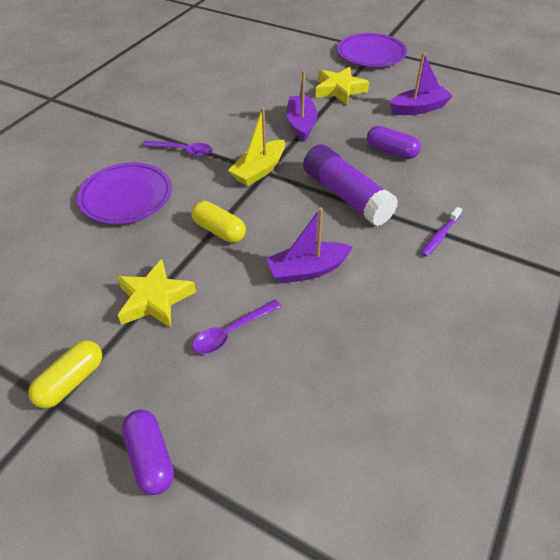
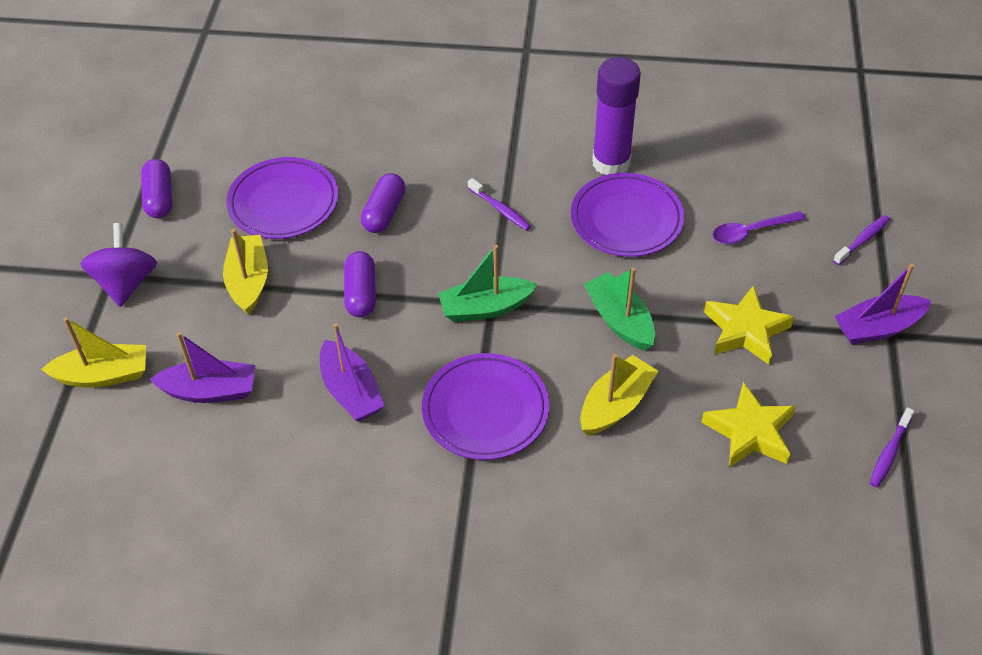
green boat: none = 0 -> [438,245,538,322] [584,267,655,351] = 2
purple capsule: [122,410,174,495] [367,126,421,159] = 2 -> [141,159,172,218] [344,251,376,318] [361,173,406,233] = 3
purple plate: [77,162,172,224] [337,33,407,67] = 2 -> [226,157,338,239] [422,353,549,460] [571,173,684,257] = 3
purple spinning top: none = 0 -> [81,223,157,307] = 1
purple spoon: [142,141,213,156] [192,299,281,354] = 2 -> [713,211,805,244] = 1
purple toothbrush: [421,207,462,257] = 1 -> [468,178,531,231] [833,215,890,265] [870,407,914,487] = 3
yellow boat: [228,107,285,186] = 1 -> [41,317,146,388] [223,229,268,315] [580,354,658,435] = 3
yellow capsule: [28,340,102,408] [191,201,246,243] = 2 -> none = 0

